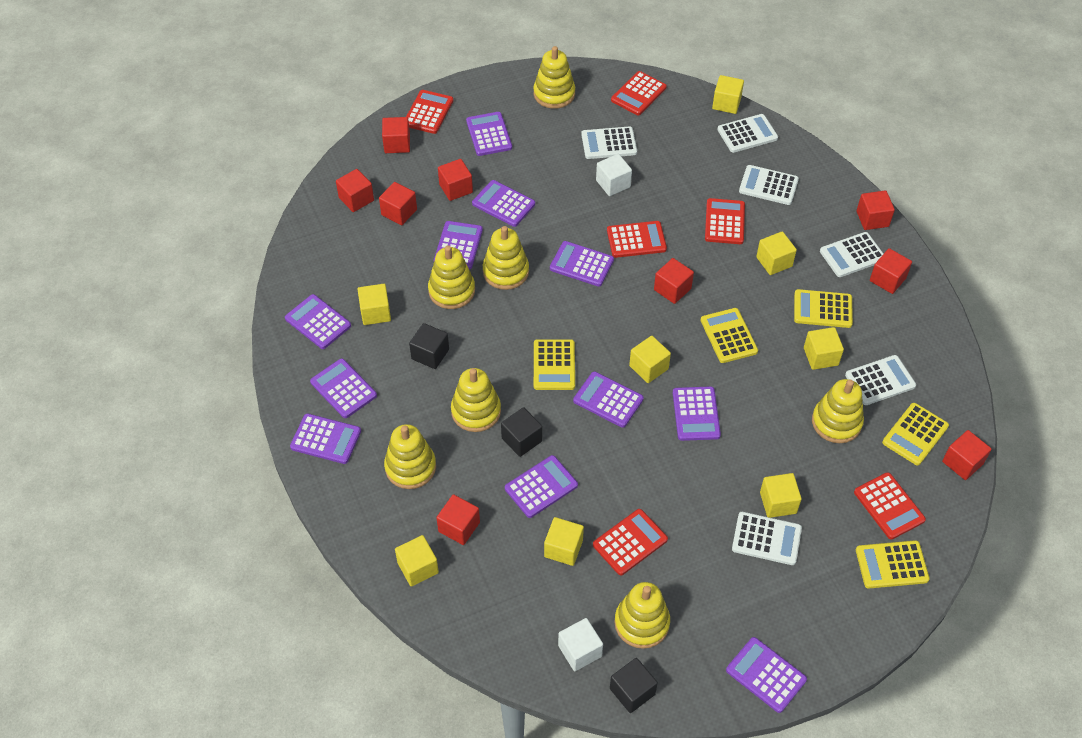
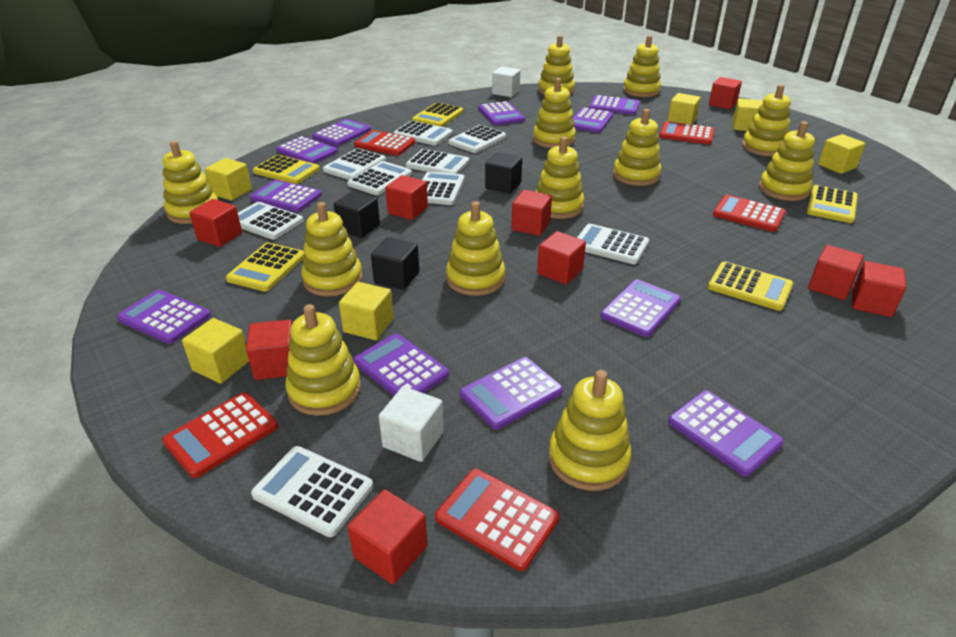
red calculator: [406,90,453,134] [593,509,668,575] [607,221,667,258] [611,71,667,115] [705,198,745,244] [854,472,926,540] = 6 -> [162,392,278,478] [354,130,415,156] [435,469,560,571] [659,121,715,145] [713,195,786,232] = 5
white calculator: [581,126,637,159] [717,114,778,153] [732,512,802,565] [739,165,799,205] [820,232,884,277] [845,355,916,405] = 6 -> [238,202,304,240] [251,446,373,537] [323,148,386,180] [347,161,412,195] [393,121,453,146] [406,149,469,174] [422,171,464,205] [448,125,506,153] [577,224,649,264] = 9
yellow cube: [357,284,391,325] [395,535,439,587] [544,517,584,566] [629,336,671,383] [712,75,744,114] [756,231,797,275] [760,473,802,518] [804,327,844,370] = 8 -> [182,318,249,384] [205,158,252,201] [339,282,394,340] [667,93,701,124] [733,98,763,131] [818,134,866,174] = 6
yellow stacking toy: [384,424,436,489] [428,245,475,309] [451,368,501,432] [483,226,529,290] [533,46,575,109] [614,582,670,649] [812,379,864,443] = 7 -> [162,141,218,224] [285,304,361,416] [301,202,363,296] [446,201,505,296] [533,78,576,148] [535,137,584,219] [538,35,575,95] [548,370,632,491] [613,109,662,186] [623,35,661,97] [742,84,791,156] [759,122,815,201] = 12

